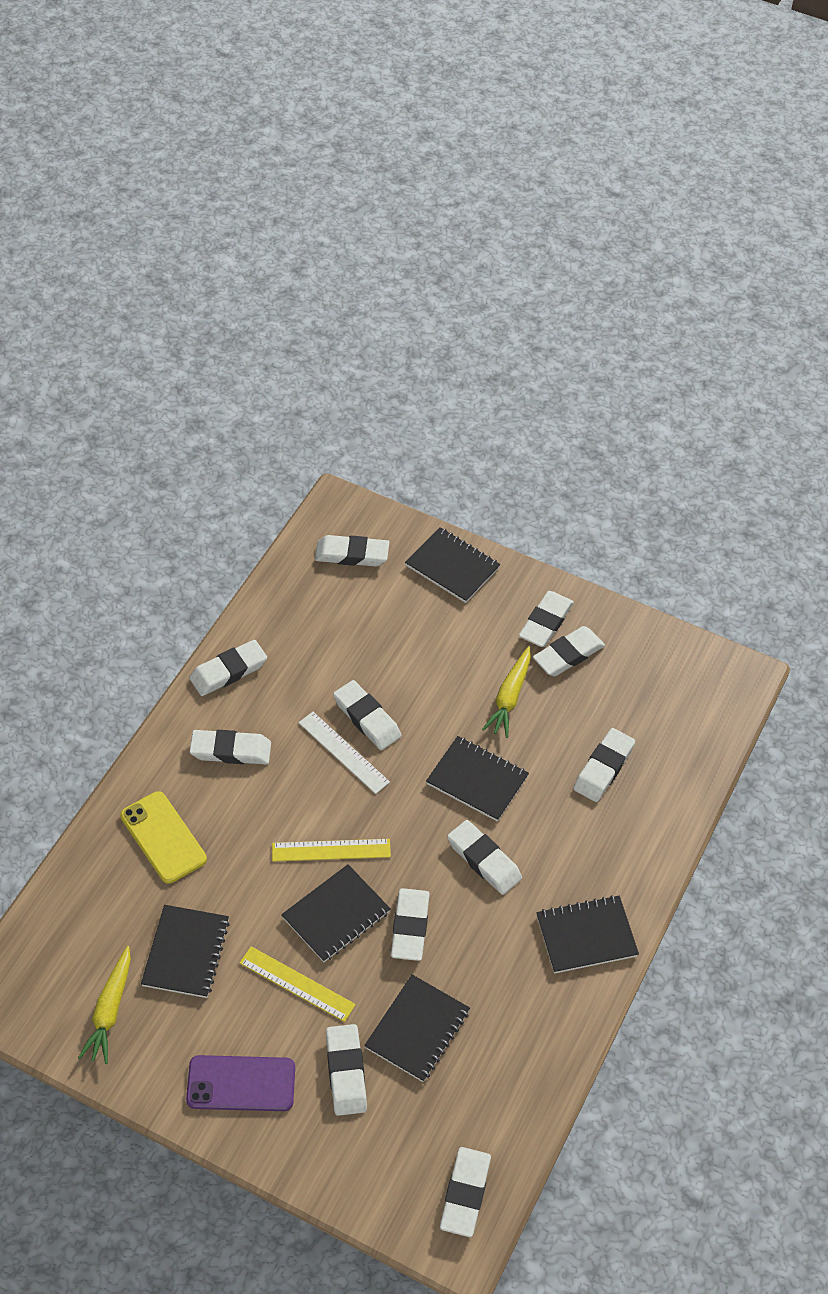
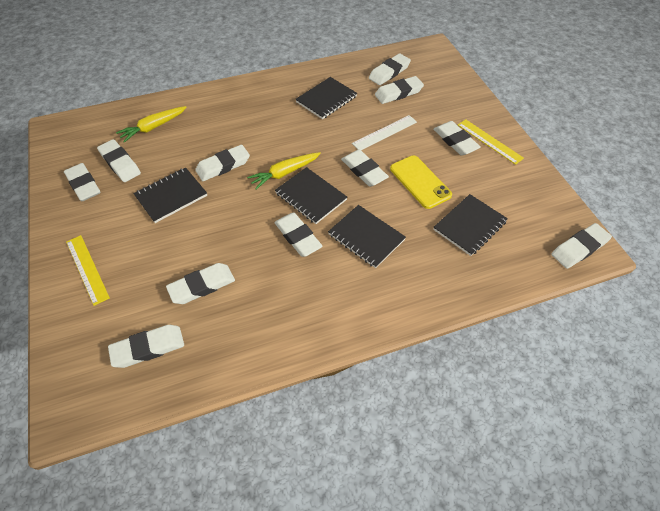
black notebook: [141,905,230,998] [281,864,391,962] [364,974,470,1082] [405,527,501,603] [426,736,529,822] [536,895,639,974] = 6 -> [134,167,207,223] [275,167,347,224] [295,77,357,119] [328,205,406,268] [433,194,508,256] = 5
purple phone: [186,1055,295,1111] = 1 -> none = 0

